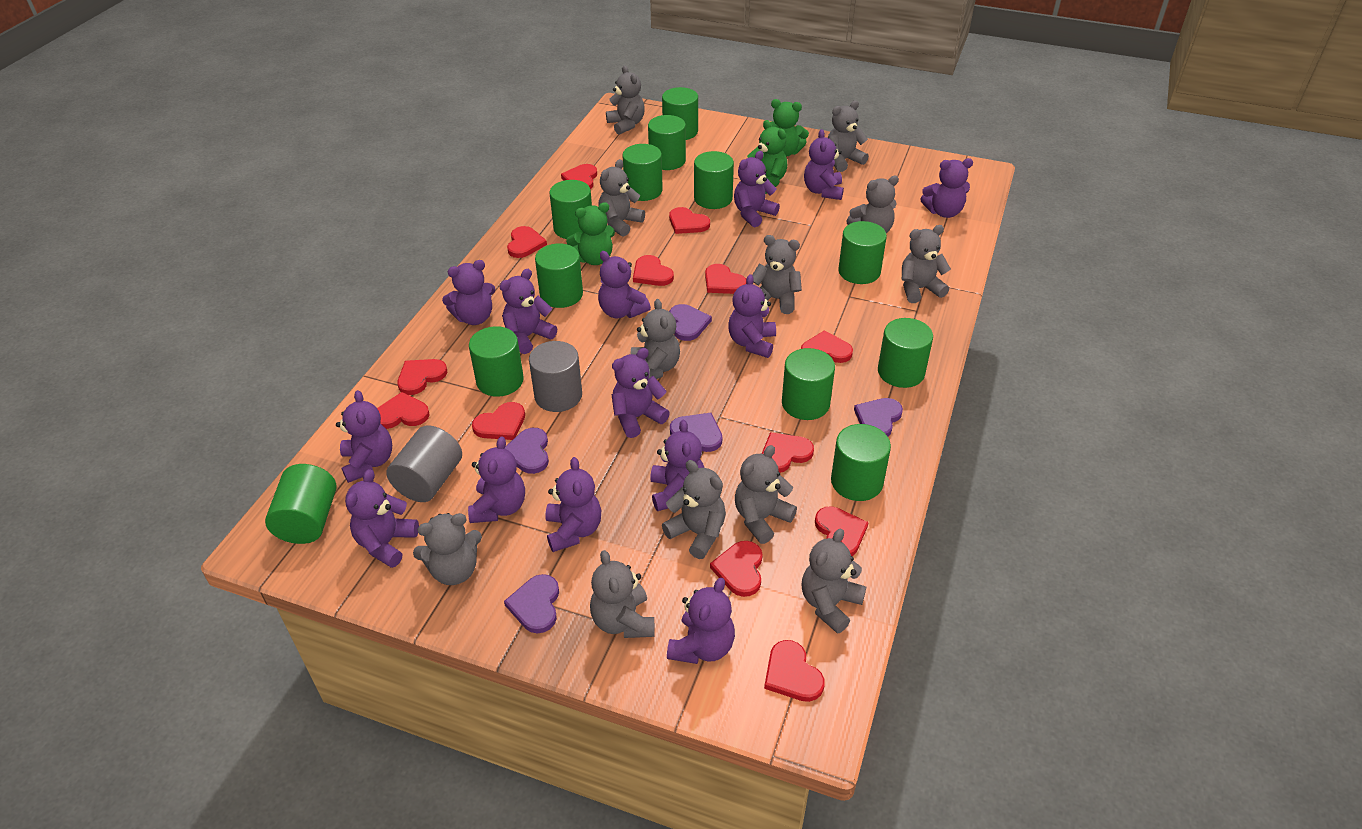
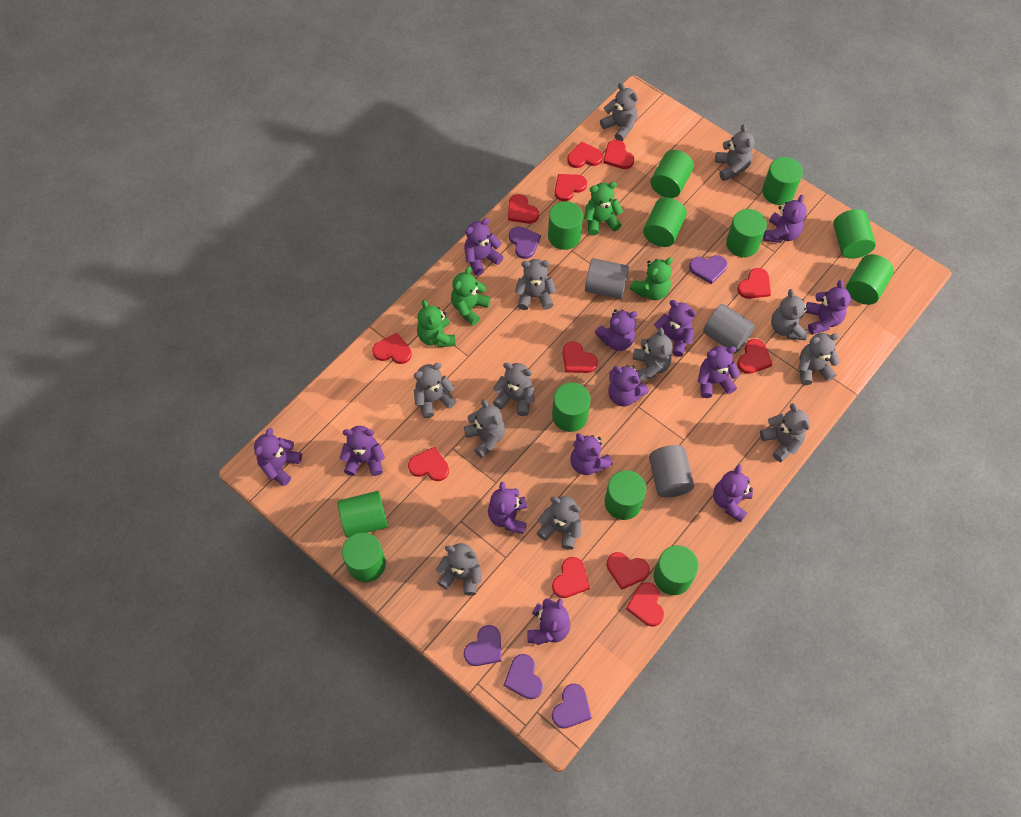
green teddy bear: [566,202,615,265] [747,120,787,194] [770,99,809,157] = 3 -> [417,300,456,347] [451,266,491,325] [584,182,623,236] [630,257,673,300] = 4
grey cylinder: [386,425,462,502] [529,341,582,412] = 2 -> [585,258,629,299] [649,445,694,497] [703,304,755,353] = 3
purple teddy bear: [336,390,392,483] [345,469,419,568] [442,260,496,325] [468,436,525,523] [500,269,557,354] [545,457,601,552] [598,251,651,318] [611,348,670,438] [650,420,704,511] [667,578,735,664] [728,274,776,358] [734,151,780,227] [804,129,844,200] [920,158,973,218] = 14 -> [254,428,302,486] [339,426,385,476] [464,218,503,275] [488,482,527,535] [528,598,570,645] [570,433,613,475] [595,309,638,351] [608,365,649,407] [654,300,696,357] [698,346,740,398] [713,465,753,522] [763,195,807,243] [805,280,851,335] = 13
red heart: [377,392,430,429] [397,359,447,395] [472,402,525,440] [507,226,547,258] [561,164,597,189] [633,255,674,286] [669,207,710,234] [705,264,746,294] [710,541,763,597] [762,432,814,473] [764,640,825,702] [801,330,853,363] [815,506,869,556] = 13 -> [372,333,412,364] [408,447,449,481] [508,194,539,224] [552,557,590,598] [555,174,587,201] [563,341,598,373] [567,141,603,168] [603,140,634,169] [606,552,650,590] [626,582,664,626] [737,268,771,299] [737,339,773,374] = 12

